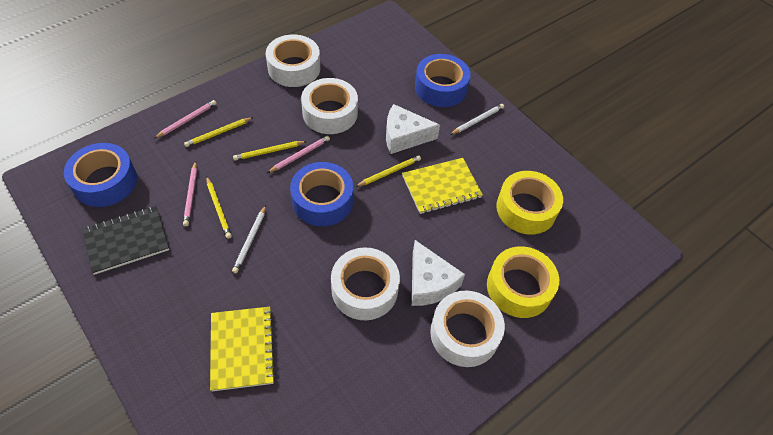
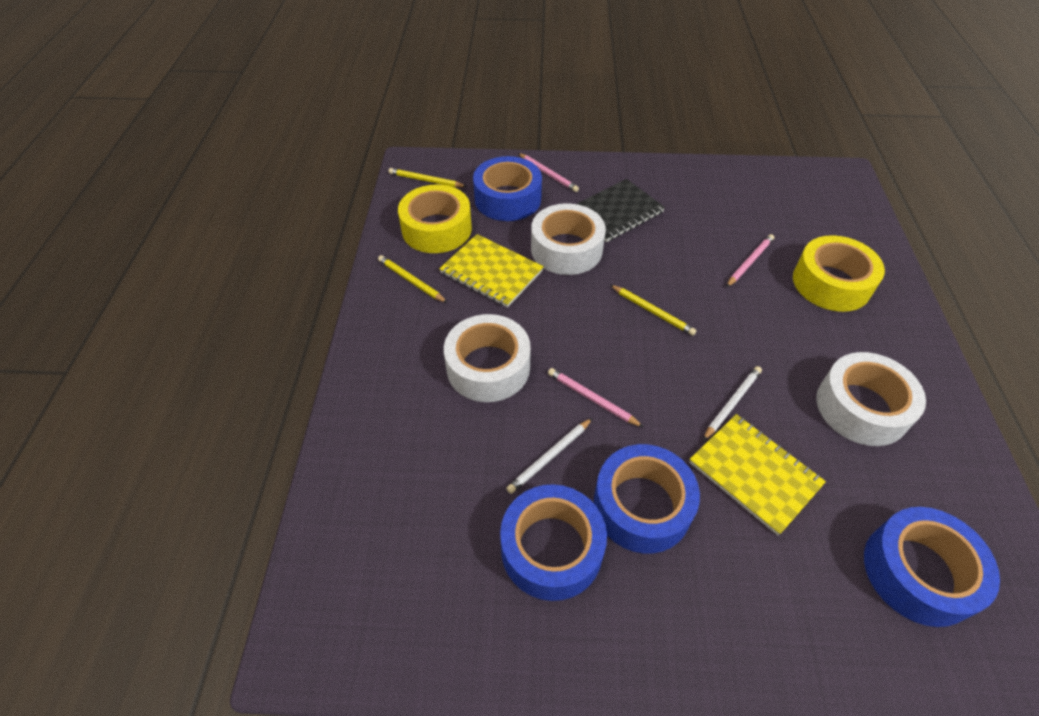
blue tape: [64,143,137,207] [290,162,353,226] [415,54,471,107] = 3 -> [473,156,542,221] [500,484,607,601] [593,444,700,554] [864,507,1000,627] = 4
white cheese: [386,104,440,154] [412,240,465,306] = 2 -> none = 0
white tape: [266,35,320,87] [301,78,358,134] [331,247,400,320] [430,291,505,367] = 4 -> [444,314,531,402] [531,203,606,275] [816,352,926,446] = 3
yellow pencil: [184,117,254,147] [206,177,232,239] [233,141,307,161] [355,155,421,187] = 4 -> [378,255,447,303] [389,168,467,187] [610,285,696,336] = 3

